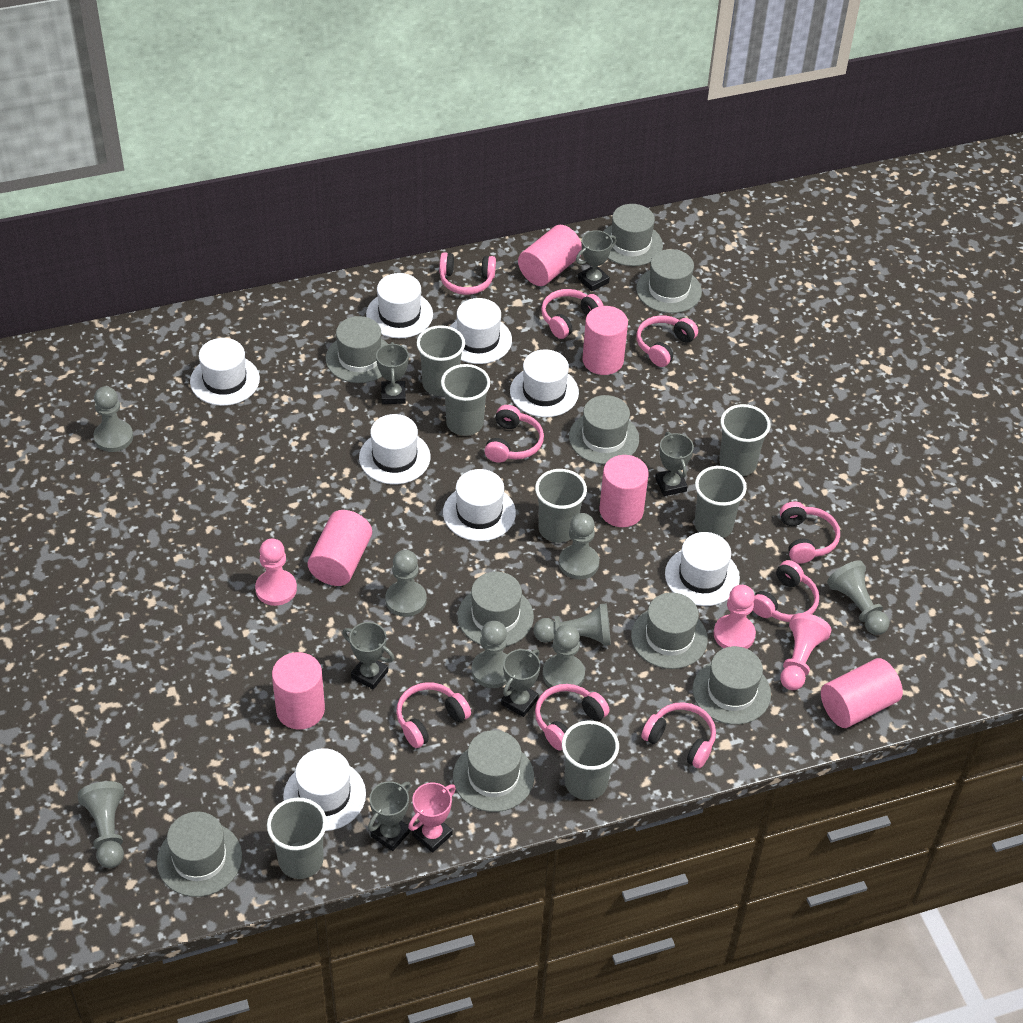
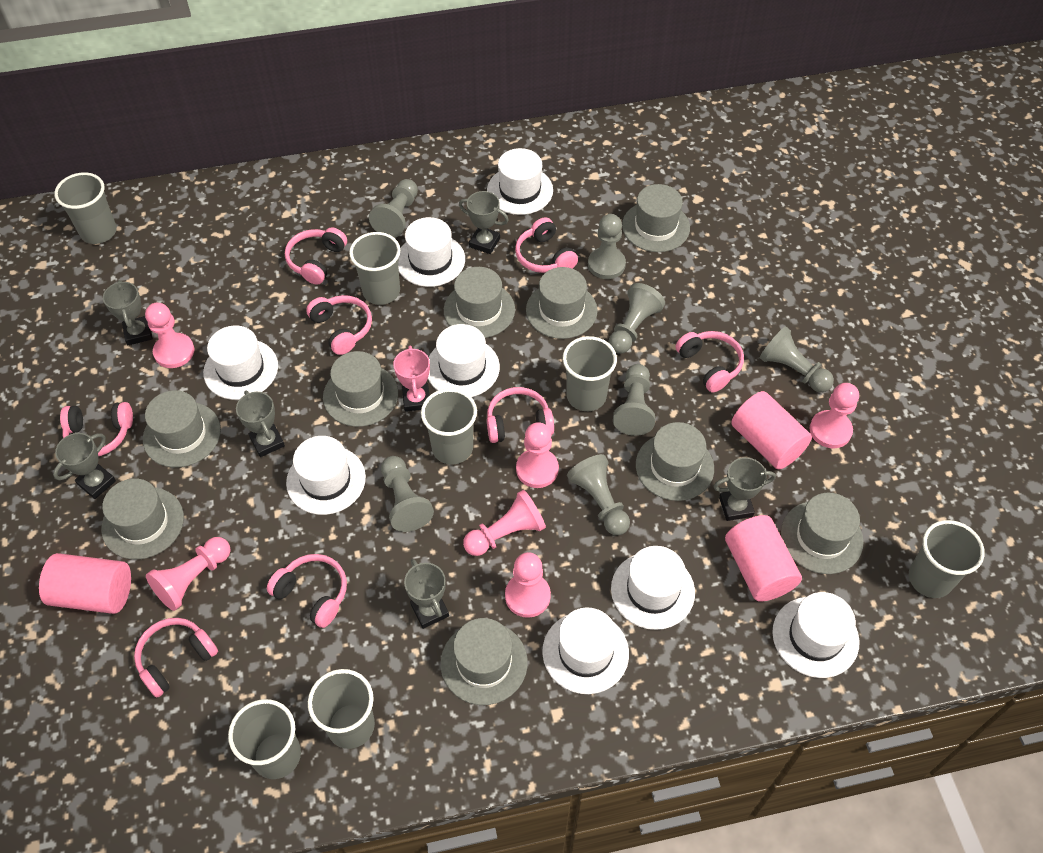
grey pawn: [78,781,124,868] [93,386,133,452] [385,550,427,617] [471,621,507,688] [533,603,611,646] [542,625,585,692] [559,513,599,580] [827,560,890,635] = 8 -> [369,179,418,238] [381,456,434,532] [567,454,630,535] [588,214,626,279] [608,283,665,354] [613,364,655,436] [760,326,834,392] = 7
pink cylinder: [272,652,325,730] [308,510,372,586] [518,225,582,286] [583,306,628,375] [599,455,649,527] [821,658,903,728] = 6 -> [39,553,131,614] [725,515,802,601] [731,391,812,470] = 3
pink headphones: [396,682,471,748] [439,252,496,295] [484,405,544,463] [535,684,610,751] [541,289,603,339] [636,315,698,367] [641,702,716,768] [753,560,819,622] [780,501,840,563] = 9 -> [60,402,133,456] [134,618,218,698] [267,554,347,628] [285,227,347,285] [306,295,372,355] [487,387,554,443] [515,217,578,273] [675,331,744,393] = 8
pink pawn: [255,538,297,606] [714,585,756,649] [780,613,832,690] = 3 -> [145,303,194,368] [146,537,231,611] [463,489,546,556] [505,552,551,618] [516,422,559,488] [810,383,859,448] = 6

